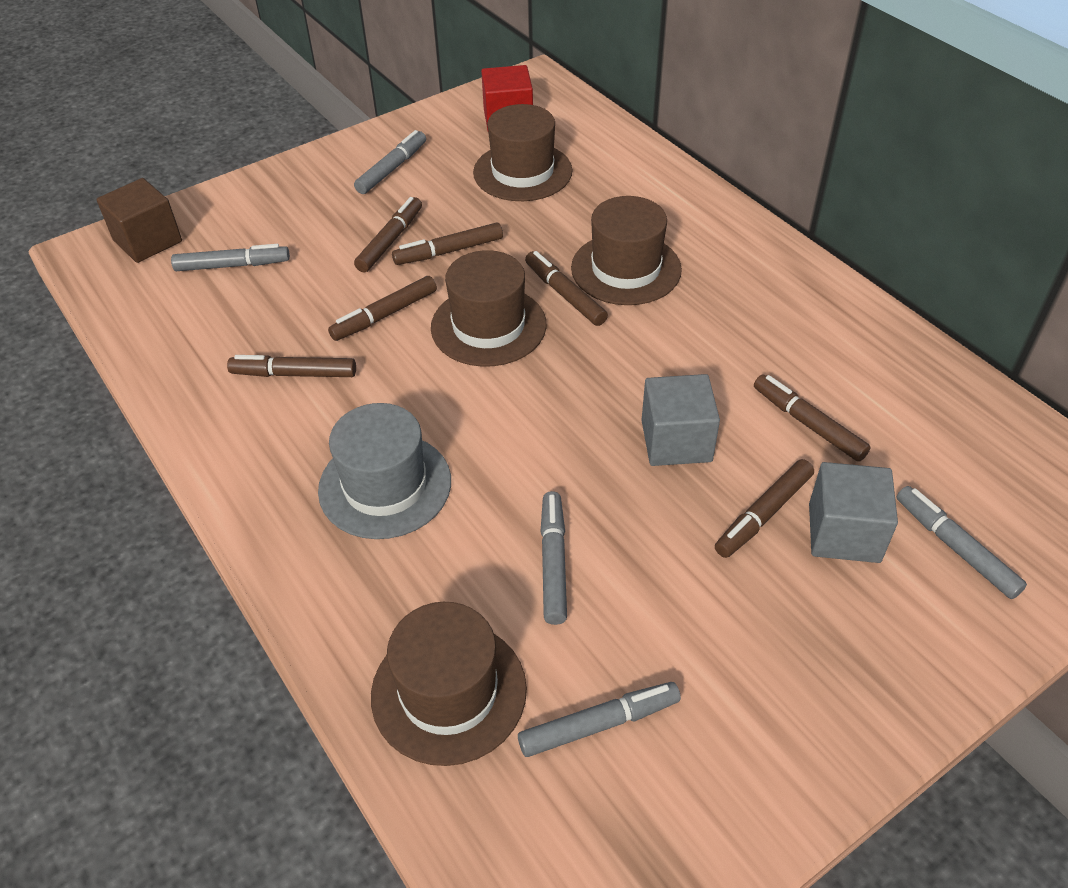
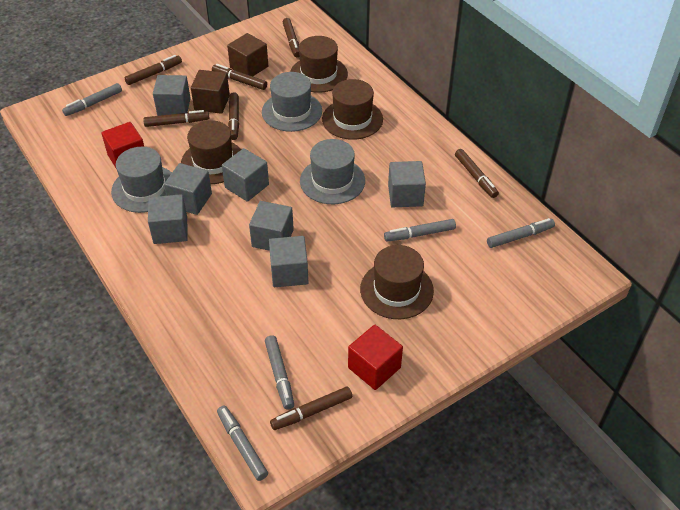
brown cube: [96,178,182,263] = 1 -> [191,70,230,114] [227,33,268,76] = 2
grey cube: [642,374,720,466] [809,462,898,563] = 2 -> [148,194,188,244] [153,75,191,116] [164,163,212,215] [222,148,269,202] [249,201,294,251] [269,236,309,287] [388,161,426,207] = 7
grey hat: [318,403,451,539] = 1 -> [111,147,172,213] [262,72,322,132] [300,139,365,204] = 3
red cube: [481,65,533,130] = 1 -> [101,122,144,168] [348,325,403,390] = 2

